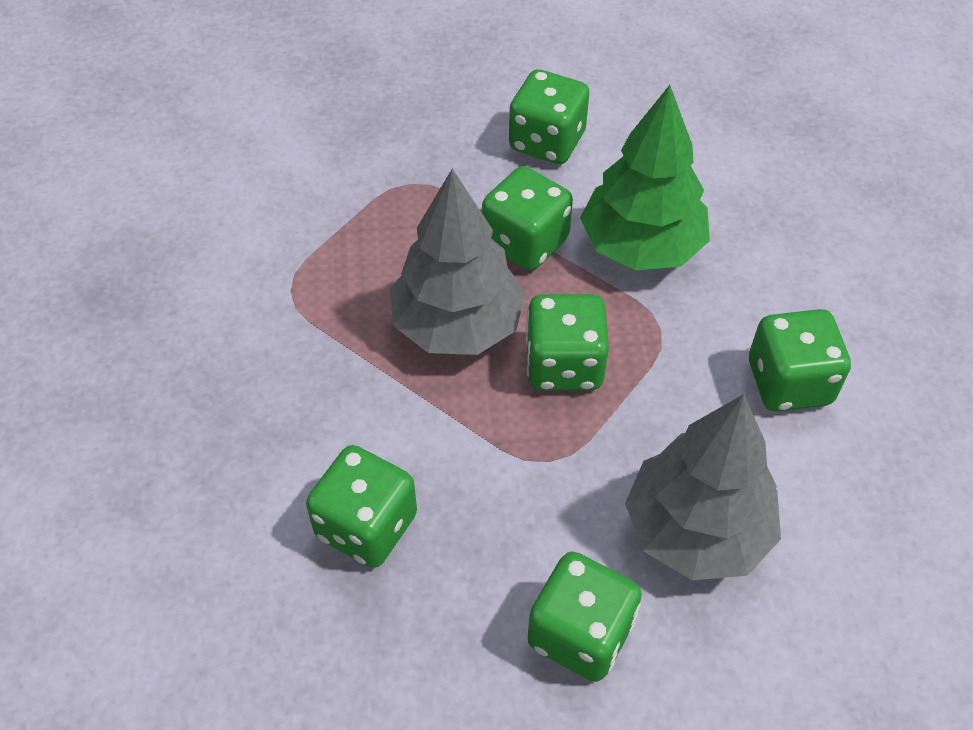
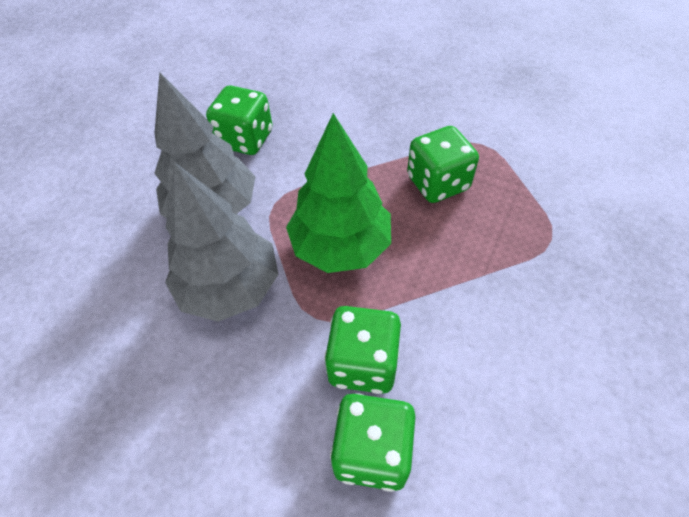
green dice: [306,445,417,568] [482,166,573,271] [509,69,589,164] [526,294,609,391] [528,552,642,682] [749,309,851,412] = 6 -> [206,85,273,155] [324,306,401,394] [330,394,416,492] [407,126,479,203] = 4

